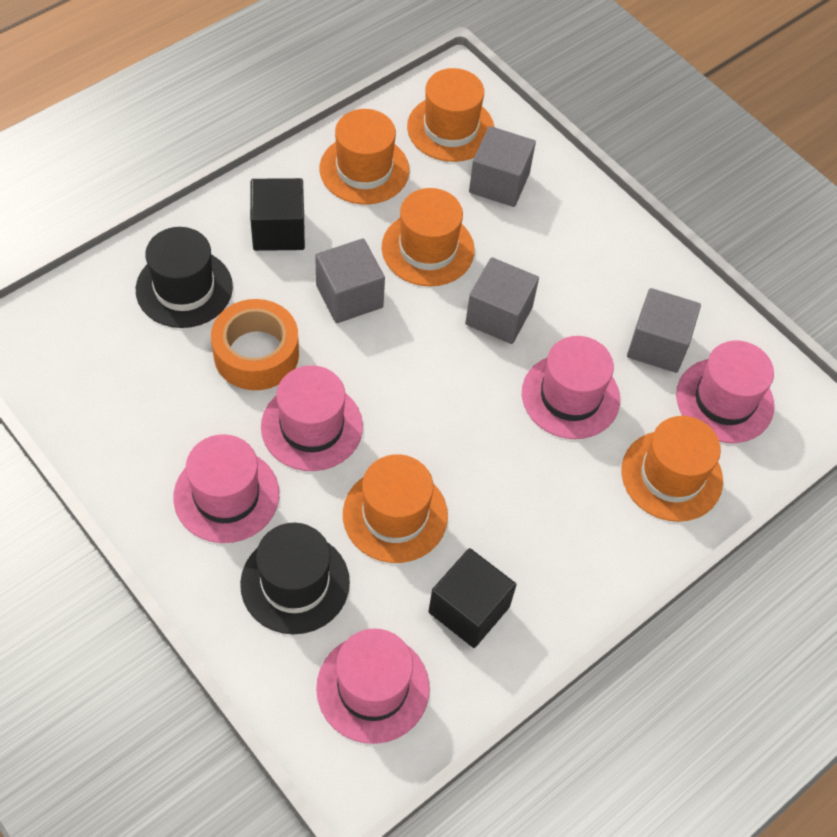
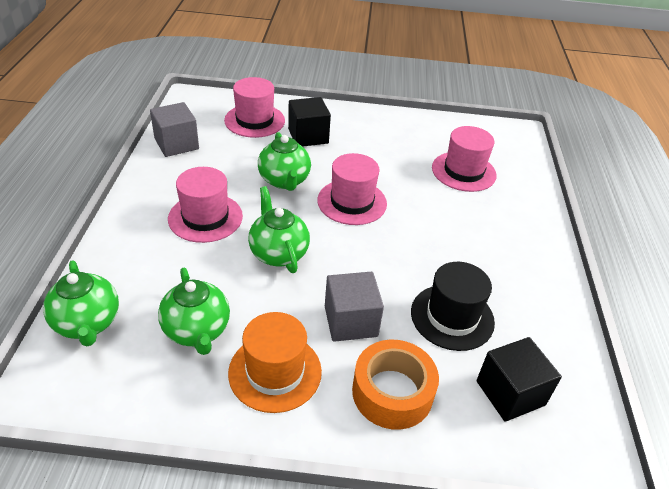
black hat: [136,227,233,328] [240,523,350,634] = 2 -> [411,262,495,351] = 1
green teapot: none = 0 -> [43,260,119,346] [158,268,230,355] [248,186,310,273] [258,132,311,191] = 4
grey cube: [315,239,385,323] [465,257,539,344] [469,126,536,207] [627,288,701,373] = 4 -> [150,102,199,157] [325,272,384,342] = 2
orange hat: [320,109,409,204] [343,454,448,563] [382,188,475,287] [407,68,494,162] [622,416,723,522] = 5 -> [228,312,322,413] = 1
pink hat: [173,434,279,543] [261,365,363,471] [316,629,430,744] [522,336,620,439] [676,341,774,443] = 5 -> [168,167,243,243] [224,77,285,138] [317,153,387,225] [432,126,497,192] = 4

